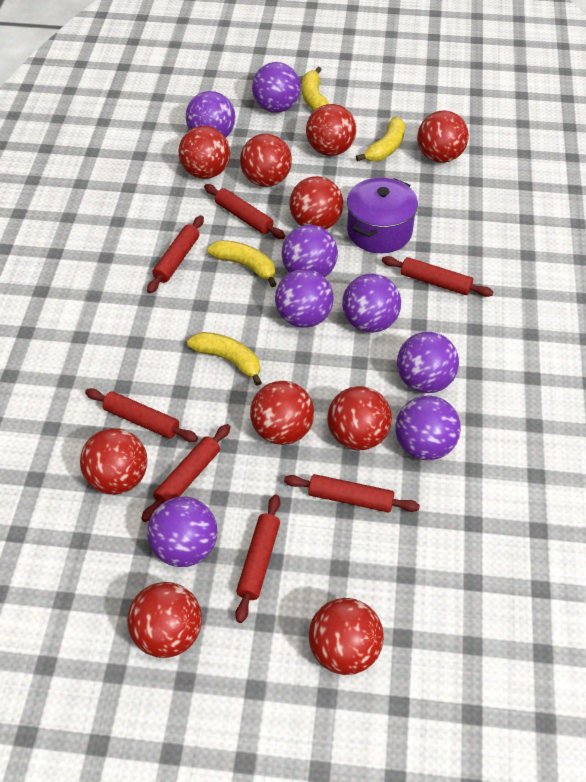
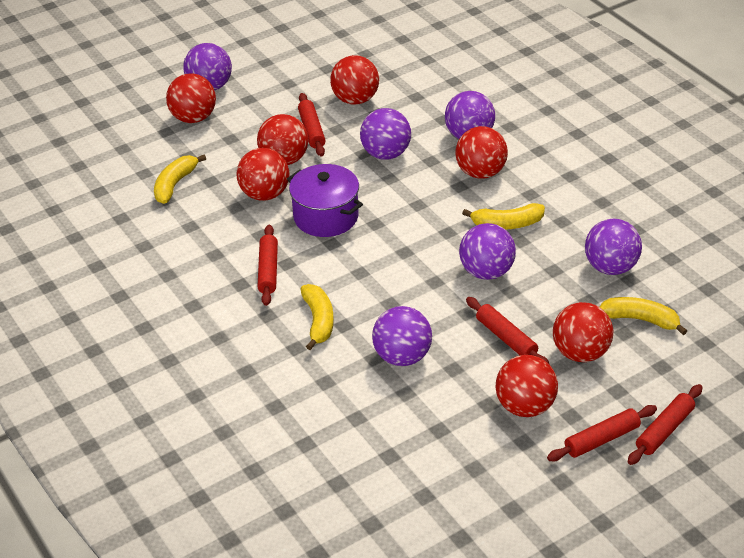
purple ball: [147,497,218,567] [186,91,235,138] [252,62,300,113] [275,269,334,328] [282,225,338,277] [342,274,401,333] [395,396,461,460] [397,332,459,393] = 8 -> [183,43,232,90] [360,108,411,160] [372,306,432,366] [445,91,495,139] [459,223,516,280] [585,219,642,275] = 6
red ball: [80,428,147,495] [127,582,202,658] [178,126,230,179] [240,134,292,187] [250,381,314,445] [290,176,343,229] [306,104,356,156] [309,598,384,675] [327,386,392,450] [417,111,469,163] = 10 -> [166,73,216,123] [237,148,289,201] [257,114,308,165] [330,55,379,105] [455,126,508,179] [496,355,558,417] [553,302,613,362] = 7
red rolling pin: [85,388,198,442] [141,424,230,522] [147,215,204,293] [204,184,286,239] [235,494,280,623] [284,474,420,513] [382,256,493,297] = 7 -> [257,225,278,306] [298,93,326,156] [466,297,550,365] [547,405,657,461] [628,384,703,465] = 5

